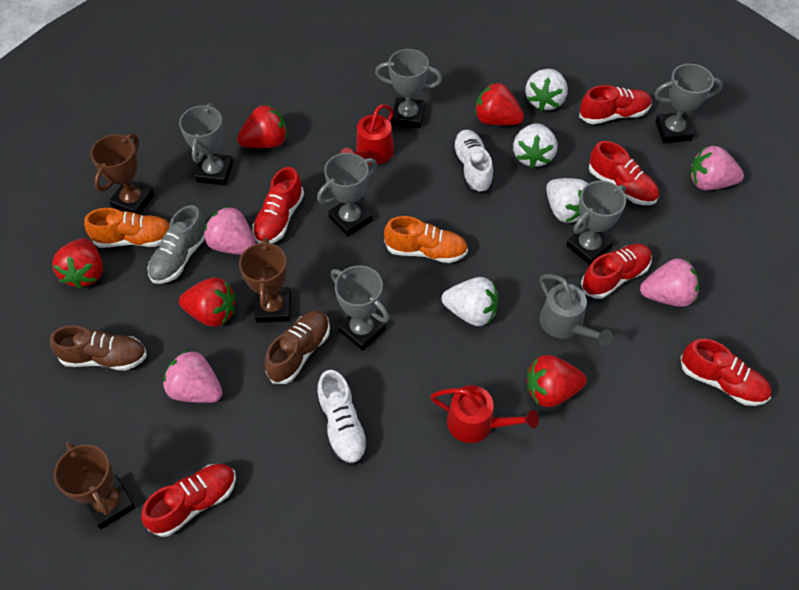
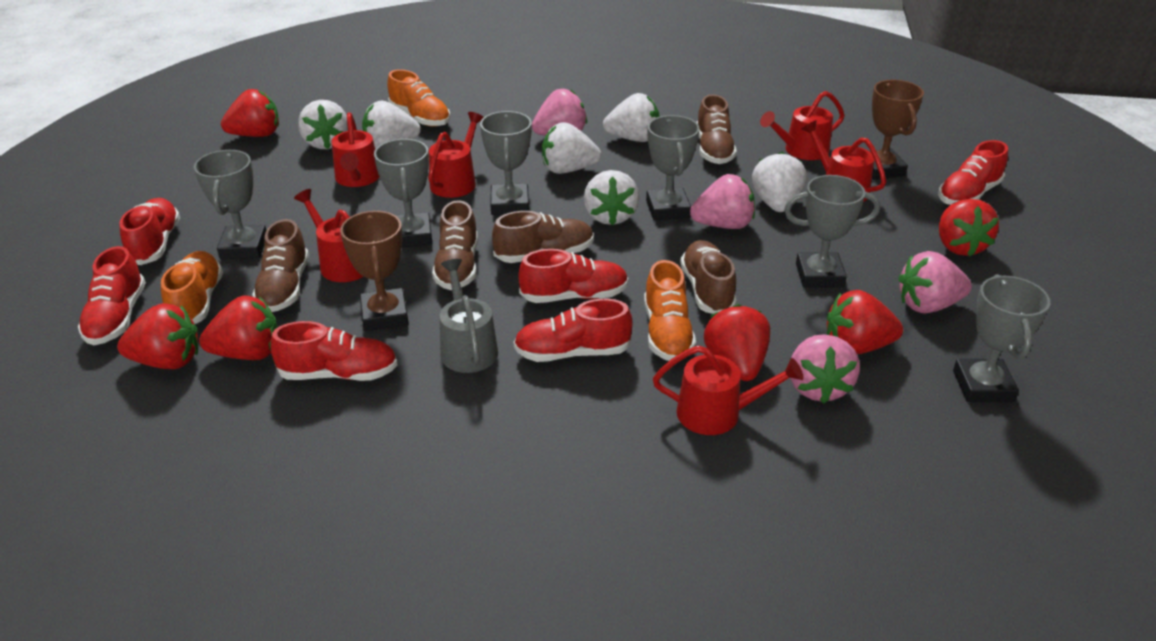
brown shoe: [50,325,147,370] [265,310,330,384] = 2 -> [252,219,309,312] [432,200,478,290] [492,211,594,263] [680,240,737,314] [696,94,737,164] = 5
brown trophy: [54,441,135,529] [90,133,155,215] [239,238,291,323] = 3 -> [340,211,409,331] [870,80,924,180] = 2
grey shoe: [147,205,206,284] = 1 -> none = 0
orange shoe: [84,208,170,248] [384,216,468,263] = 2 -> [161,251,223,324] [387,69,451,127] [644,260,696,361] = 3
red strawberry: [52,238,103,289] [179,277,235,327] [237,105,287,148] [475,83,524,126] [527,355,587,407] = 5 -> [117,303,198,369] [199,296,278,360] [221,89,279,137] [704,304,770,381] [827,290,903,354] [939,199,999,256] = 6
red watering can: [340,104,394,165] [430,385,539,443] = 2 -> [294,189,364,282] [331,112,380,187] [428,112,484,198] [653,345,804,435] [760,91,845,160] [801,120,886,202] = 6
white shoe: [317,370,369,466] [452,130,494,194] = 2 -> none = 0
white strawberry: [442,277,498,326] [513,123,557,168] [525,69,568,111] [546,178,589,223] = 4 -> [298,100,348,149] [362,101,421,149] [542,122,601,174] [584,170,639,226] [603,93,660,142] [752,152,806,212] = 6

